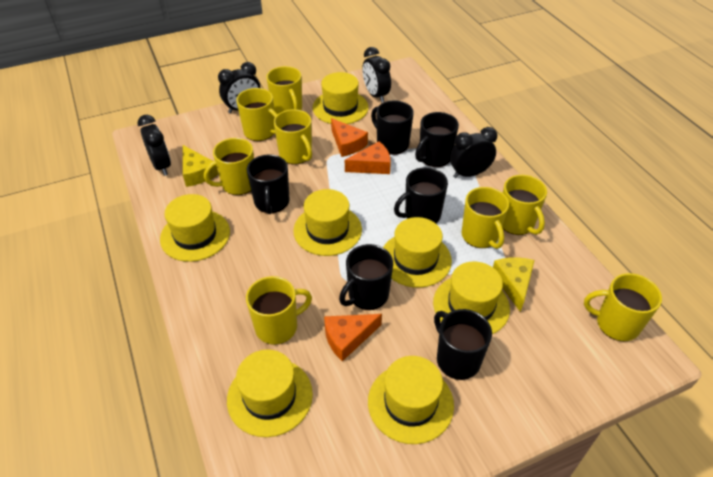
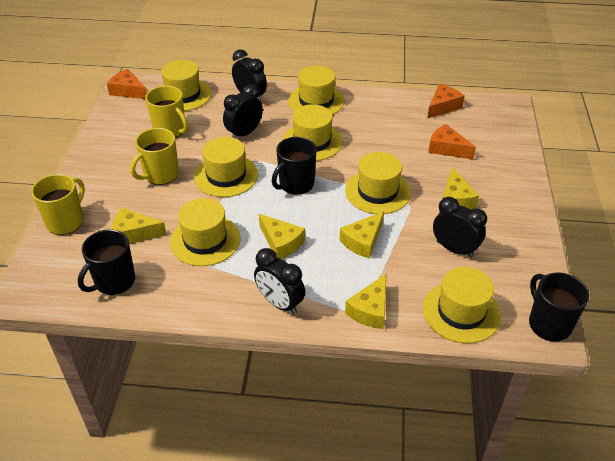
black mug: [247,155,290,214] [339,244,393,310] [371,100,414,155] [394,167,448,223] [415,112,459,167] [434,309,492,380] = 6 -> [78,229,135,295] [272,137,317,195] [529,272,589,342] = 3
yellow cheese: [183,145,218,187] [493,257,534,312] = 2 -> [112,208,167,243] [259,214,305,259] [339,212,384,259] [345,274,386,329] [442,167,479,210] = 5
yellow mug: [204,138,254,195] [236,88,278,141] [246,276,312,345] [266,66,302,114] [274,109,312,164] [462,187,509,249] [502,175,547,235] [584,273,662,342] = 8 -> [31,174,85,235] [131,128,179,185] [145,86,188,138] = 3

